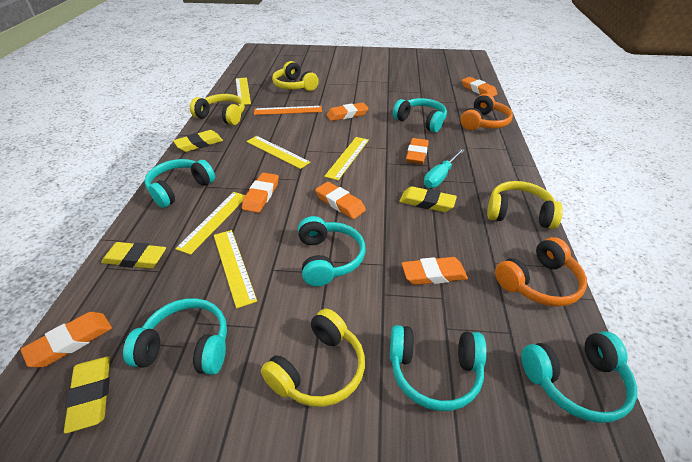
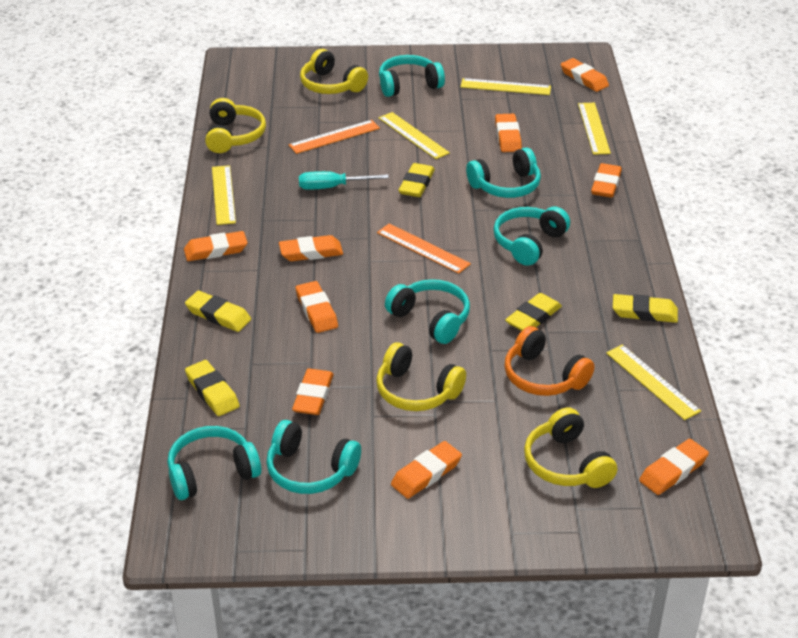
orange eraser: [20,312,112,367] [242,173,279,213] [315,182,366,219] [326,102,369,121] [401,257,468,285] [406,138,429,164] [462,77,497,96] = 7 -> [184,231,247,261] [279,235,343,261] [292,369,333,415] [296,281,338,333] [391,441,462,499] [495,114,522,152] [561,58,609,92] [591,163,622,198] [639,439,709,495] = 9
orange headphones: [461,93,513,130] [495,237,587,307] = 2 -> [504,326,595,396] = 1
orange ruler: [254,106,322,115] = 1 -> [289,120,380,154] [377,223,471,274] = 2
yellow eraser: [64,356,110,433] [101,242,166,269] [173,130,223,152] [399,186,457,212] = 4 -> [185,291,251,332] [185,360,240,416] [399,163,435,197] [505,293,562,331] [613,294,678,323] = 5

